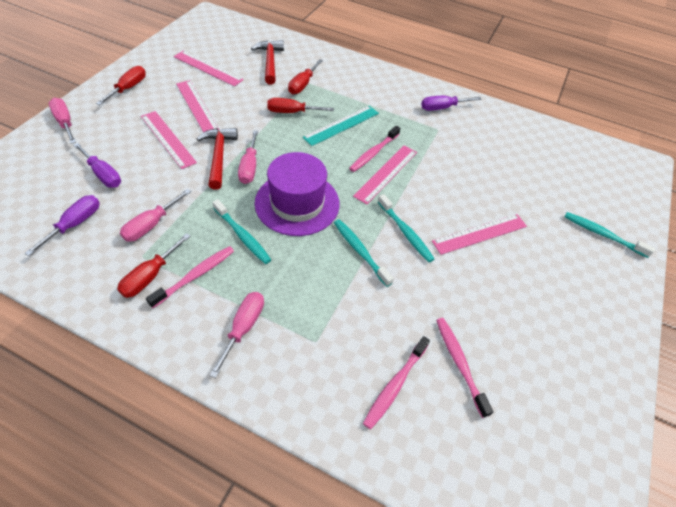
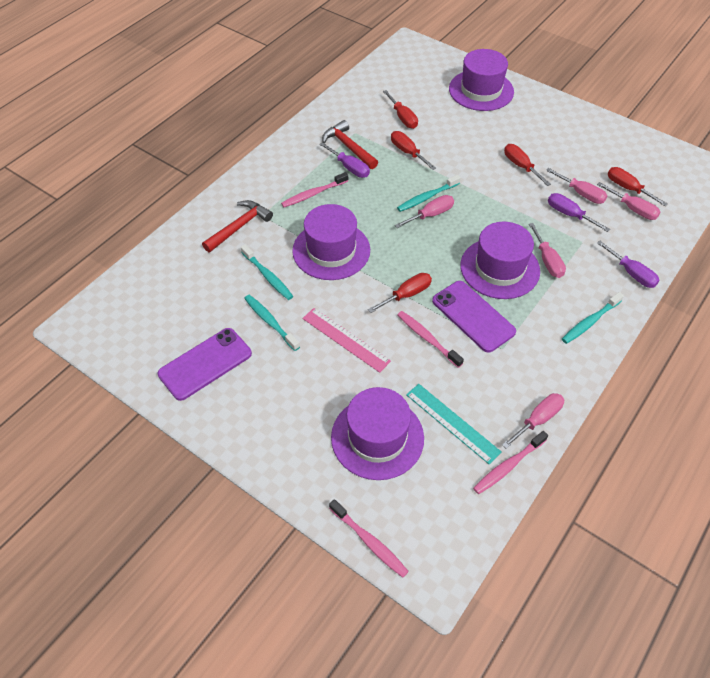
pink ruler: [141,111,197,169] [174,51,244,86] [176,80,219,132] [353,146,417,204] [432,214,527,255] = 5 -> [302,308,391,373] = 1
pink screwdriver: [49,98,76,144] [120,189,191,242] [210,292,264,378] [238,130,258,184] = 4 -> [395,195,454,228] [502,393,564,449] [529,223,566,278] [546,168,607,204] [597,182,660,220] = 5
purple hat: [255,152,340,236] = 1 -> [292,204,370,280] [331,387,424,480] [449,49,514,111] [460,222,540,299] = 4
purple phone: none = 0 -> [158,328,252,401] [432,281,516,353] = 2
red screwdriver: [96,66,146,105] [117,233,191,298] [267,98,334,113] [288,59,323,94] = 4 -> [368,273,432,313] [383,90,418,129] [391,131,436,170] [504,144,551,186] [608,167,668,206] = 5

